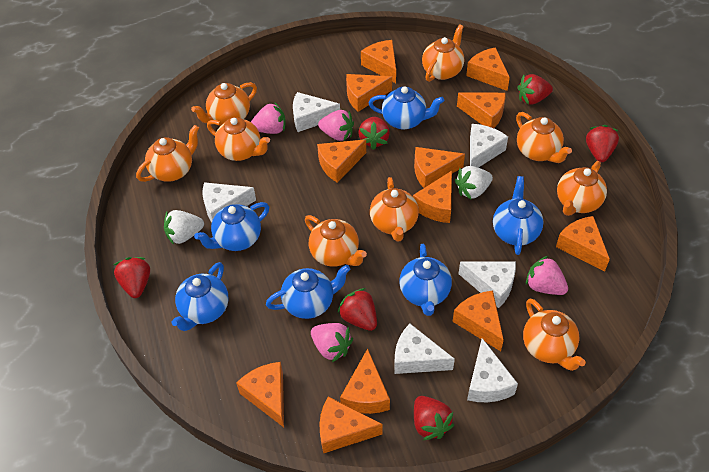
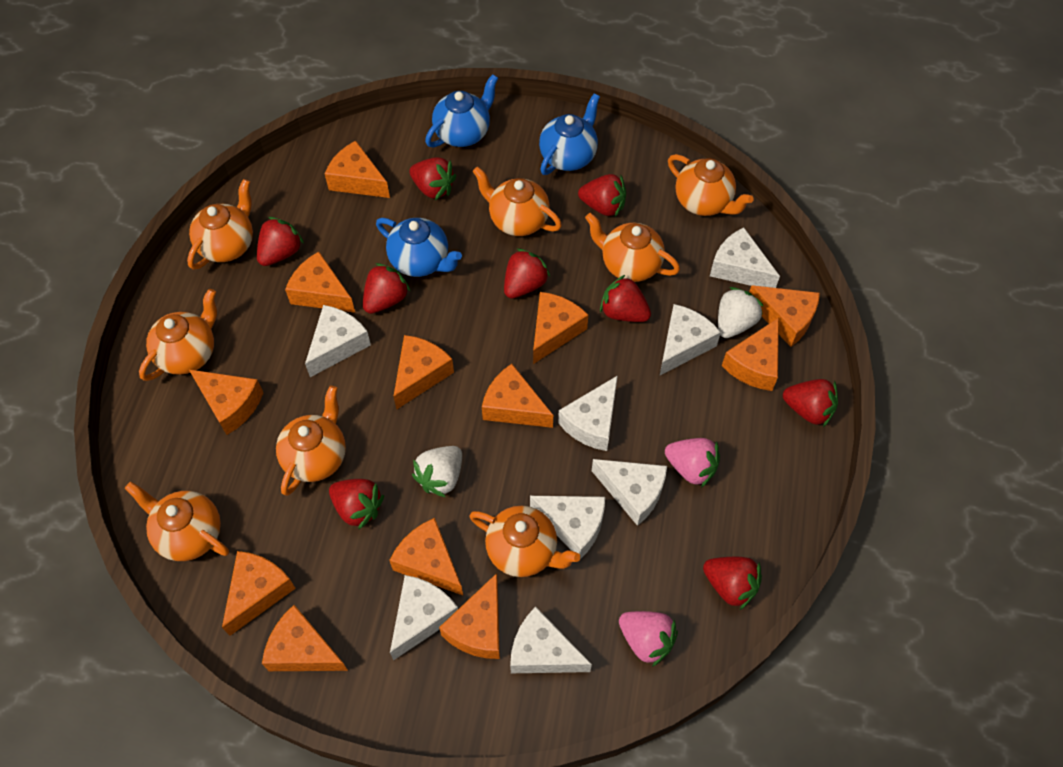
blue teapot: [172,262,229,331] [194,202,269,251] [266,265,350,319] [368,86,444,129] [399,244,452,316] [493,176,543,255] = 6 -> [376,218,462,277] [425,74,498,147] [539,94,600,175] = 3
orange teapot: [136,125,199,182] [191,82,257,125] [207,117,270,161] [305,215,367,267] [370,177,419,242] [422,24,464,82] [516,112,572,163] [523,299,586,371] [557,161,607,216] = 9 -> [125,482,229,561] [139,289,217,381] [187,179,253,270] [276,386,346,496] [469,506,580,577] [473,167,562,236] [585,213,680,282] [668,154,754,216] = 8
pink strawberry: [251,102,286,134] [311,323,353,362] [318,110,354,141] [526,256,568,295] = 4 -> [619,611,678,667] [665,438,720,488] = 2
red strawberry: [114,257,150,298] [338,288,377,331] [358,117,390,150] [414,396,454,440] [517,74,553,105] [586,125,619,162] = 6 -> [257,217,304,266] [329,479,384,530] [363,263,411,314] [409,157,456,200] [504,248,550,299] [578,174,626,217] [600,275,651,322] [703,557,762,610] [783,379,838,427] = 9
white cheese: [203,182,256,222] [293,92,340,132] [394,324,455,374] [459,262,516,308] [467,338,518,402] [470,124,508,168] = 6 -> [305,305,371,377] [390,575,458,661] [510,607,592,673] [530,496,605,559] [558,375,618,451] [592,459,667,526] [660,304,721,375] [710,227,780,288] = 8

